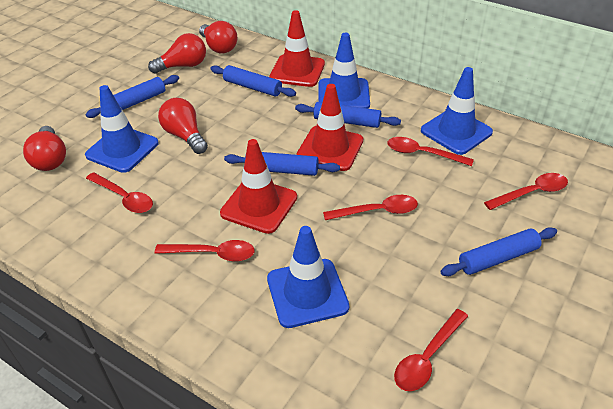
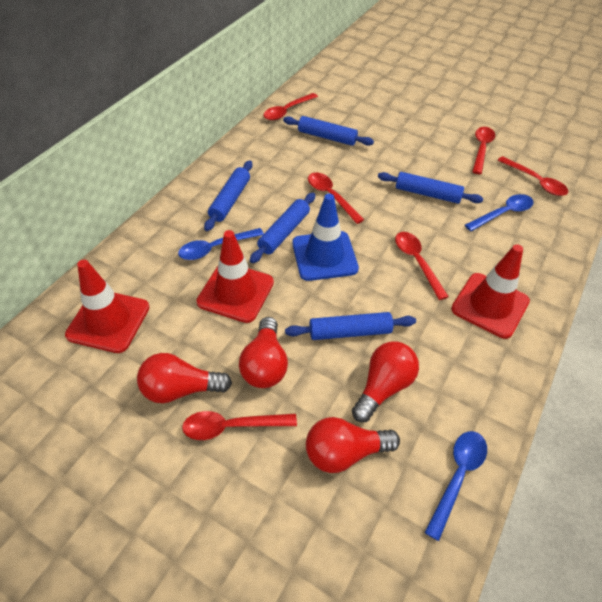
blue spoon: none = 0 -> [178,228,264,260] [424,431,487,541] [465,194,534,231] = 3
blue traffic cone: [85,85,159,173] [267,226,349,328] [318,32,370,108] [421,67,493,155] = 4 -> [292,194,359,281] = 1

